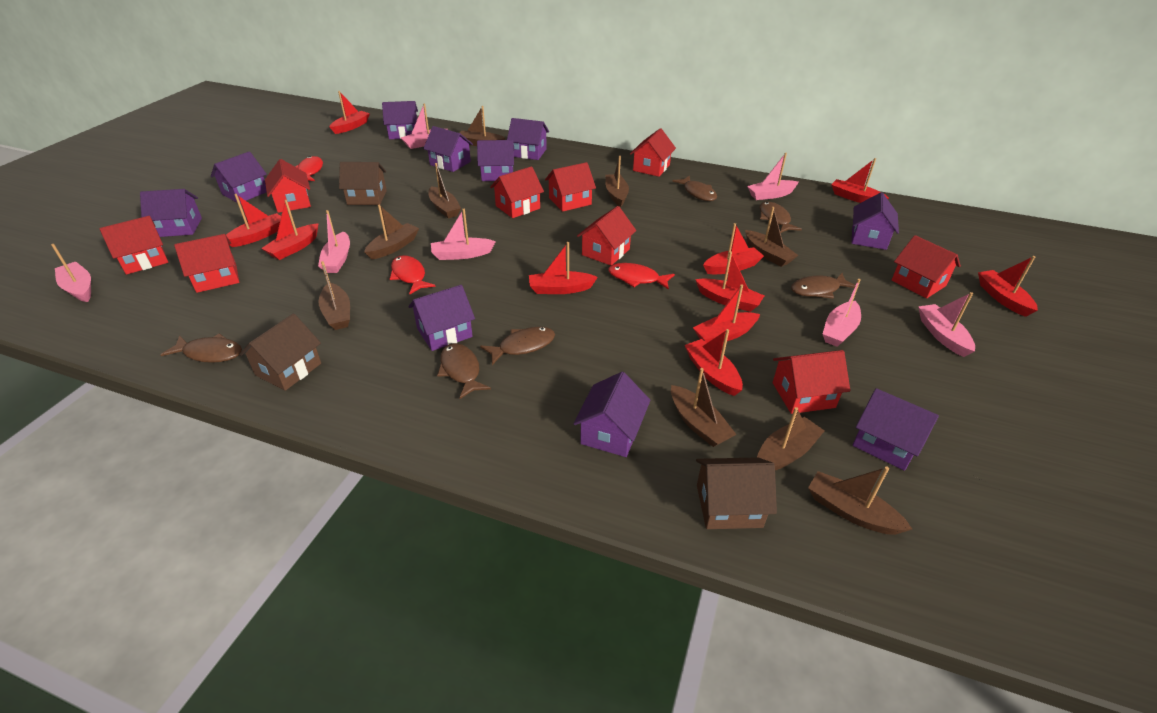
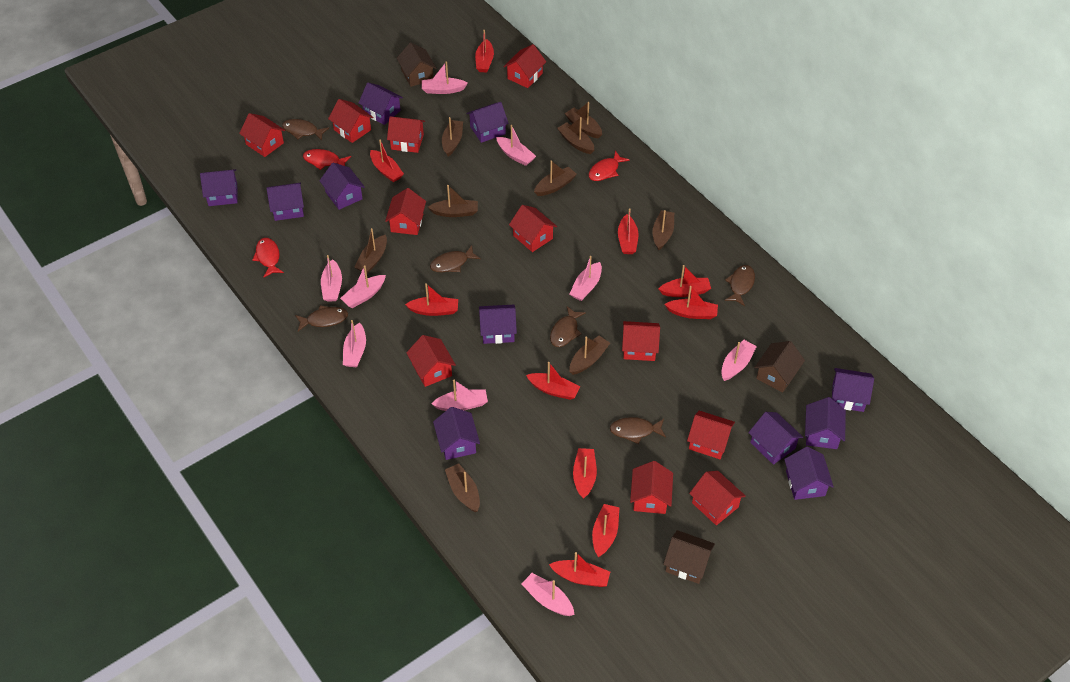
pink boat: [51,244,91,302] [318,210,350,273] [401,104,448,149] [431,209,496,260] [747,153,799,200] [823,279,861,347] [918,292,975,357] = 7 -> [321,255,342,302] [340,265,386,308] [343,320,366,367] [422,61,468,94] [431,380,488,411] [496,125,536,166] [522,573,575,616] [570,256,602,301] [721,340,757,381] = 9
purple house: [140,189,202,237] [211,151,267,203] [382,101,418,139] [408,285,475,351] [423,126,473,172] [477,140,515,181] [507,118,549,160] [573,372,651,457] [852,192,899,250] [853,388,939,471] = 10 -> [200,169,238,206] [266,183,304,221] [319,163,365,210] [359,83,403,125] [433,407,480,460] [466,102,509,143] [479,305,517,344] [748,412,803,465] [784,447,834,500] [805,397,846,449] [832,368,874,412] = 11
red house: [99,216,168,275] [174,234,239,293] [265,159,311,213] [490,166,544,218] [545,162,596,212] [577,206,636,266] [630,128,676,177] [773,350,850,414] [892,235,961,298] = 9 -> [239,113,285,157] [328,99,373,143] [385,188,426,235] [387,116,425,153] [406,335,456,387] [504,44,546,88] [509,205,557,252] [622,321,660,361] [630,461,673,514] [687,411,735,459] [689,471,746,525] = 11

